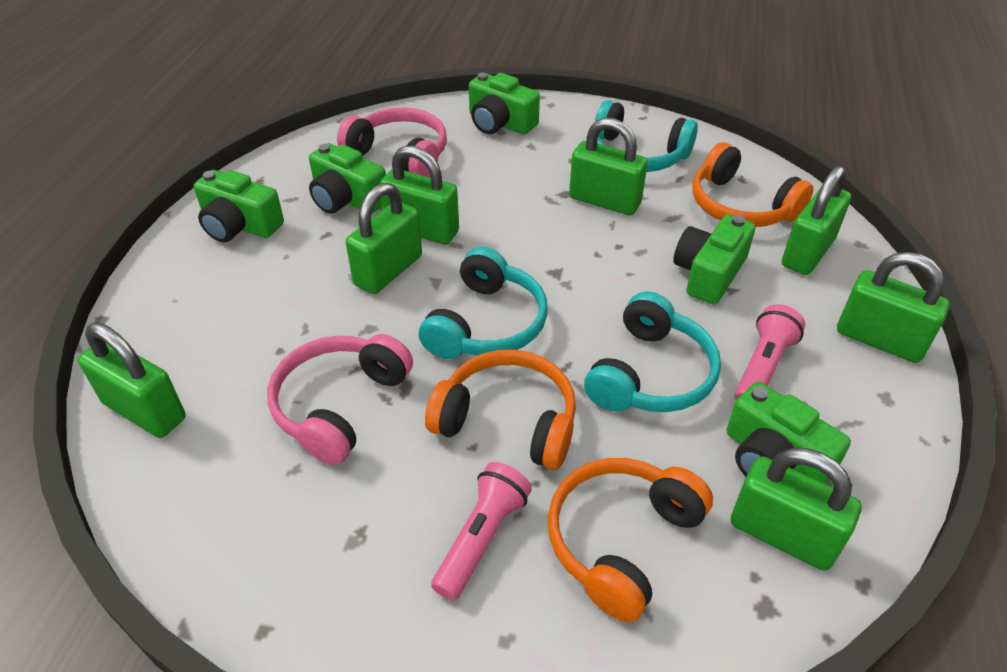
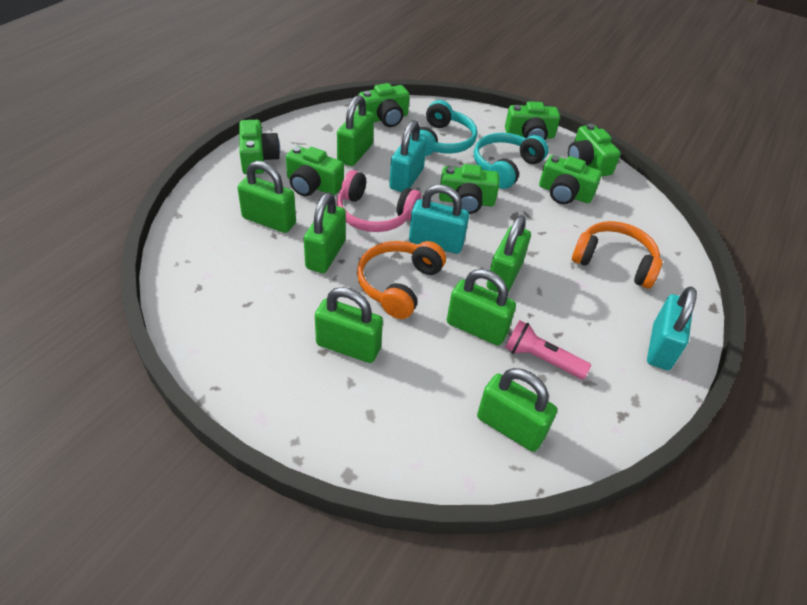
green camera: [194,170,284,242] [309,143,386,214] [469,73,540,134] [674,215,755,304] [727,382,851,484] = 5 -> [239,120,280,174] [286,146,344,196] [358,83,410,127] [439,164,499,214] [505,101,560,140] [539,155,602,204] [568,124,621,177] = 7
orange headphones: [425,349,576,470] [548,458,713,622] [692,142,814,227] = 3 -> [357,241,446,319] [572,221,662,289] = 2
pink flashlight: [431,462,532,601] [734,304,805,400] = 2 -> [505,320,591,379] = 1
pink headphones: [267,334,413,465] [337,107,447,177] = 2 -> [337,170,421,232] = 1
turquoise headphones: [418,247,548,359] [584,292,721,412] [595,100,698,172] = 3 -> [419,100,477,156] [474,133,549,189] = 2
turquoise padlock: none = 0 -> [389,120,427,192] [409,184,469,254] [647,286,697,370] = 3

